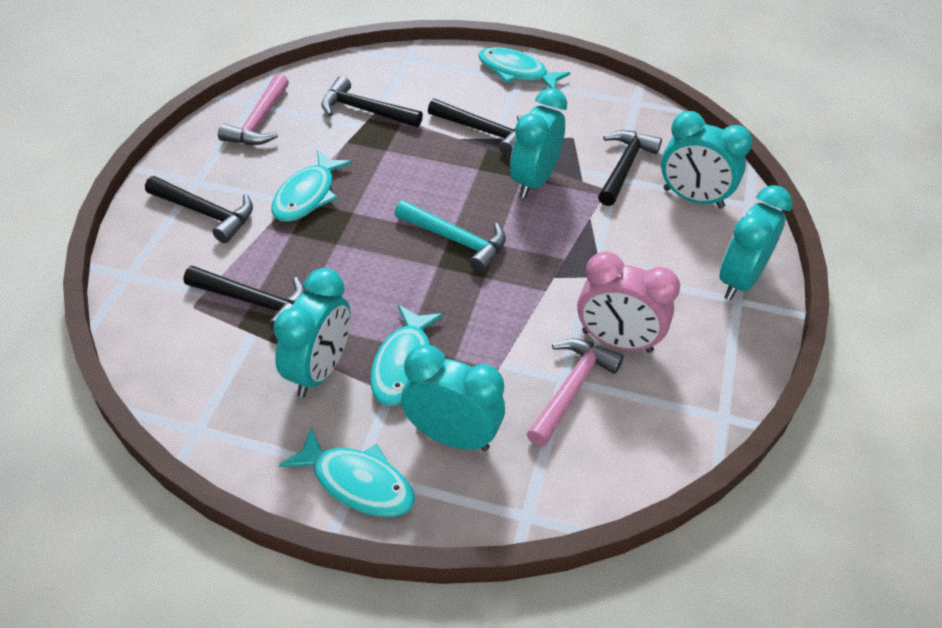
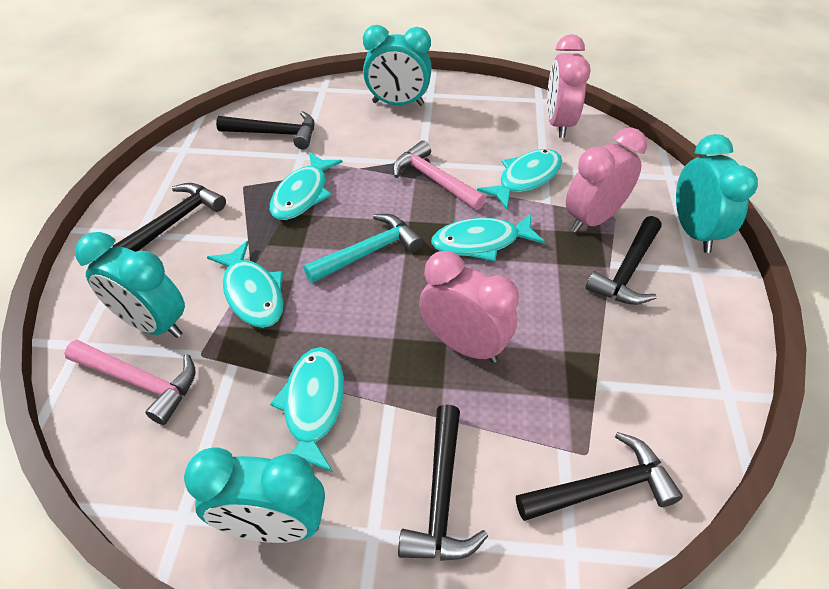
pink clock: [577,252,680,353] = 1 -> [419,251,519,363] [547,34,591,138] [566,128,647,233] = 3
turquoise clock: [273,268,351,397] [401,344,505,451] [510,88,567,198] [661,111,753,209] [719,185,792,300] = 5 -> [75,232,185,338] [184,447,325,543] [363,25,432,106] [676,134,758,253] = 4
turquoise fish: [271,150,352,222] [279,427,415,517] [370,305,443,406] [478,47,570,88] = 4 -> [207,241,284,328] [270,152,343,220] [270,347,344,472] [431,213,545,262] [477,149,562,210] = 5

